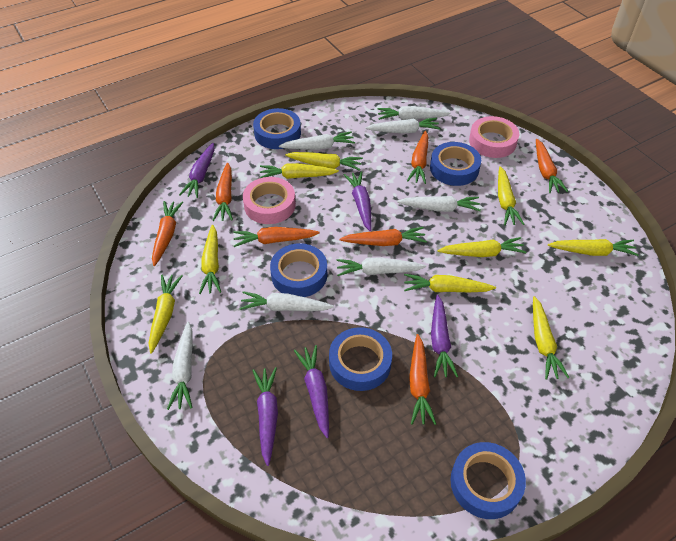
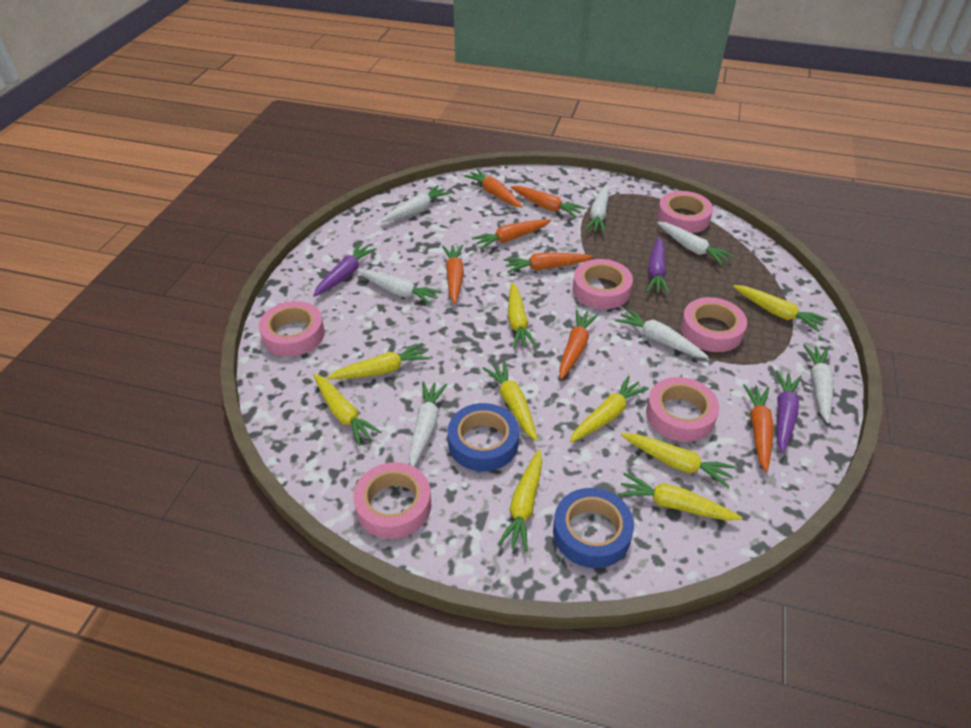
blue tape: [253,108,301,149] [270,243,327,297] [329,327,392,391] [430,142,481,186] [450,442,526,519] = 5 -> [448,403,519,471] [553,488,634,568] = 2
pink tape: [243,177,296,224] [469,116,519,158] = 2 -> [259,301,325,357] [353,462,431,539] [573,259,633,309] [646,377,719,442] [657,191,713,233] [681,297,747,352] = 6
purple carrot: [179,143,215,198] [252,367,278,466] [294,345,329,438] [343,171,372,231] [431,295,458,377] = 5 -> [313,243,377,297] [647,237,669,294] [776,370,802,453] = 3

